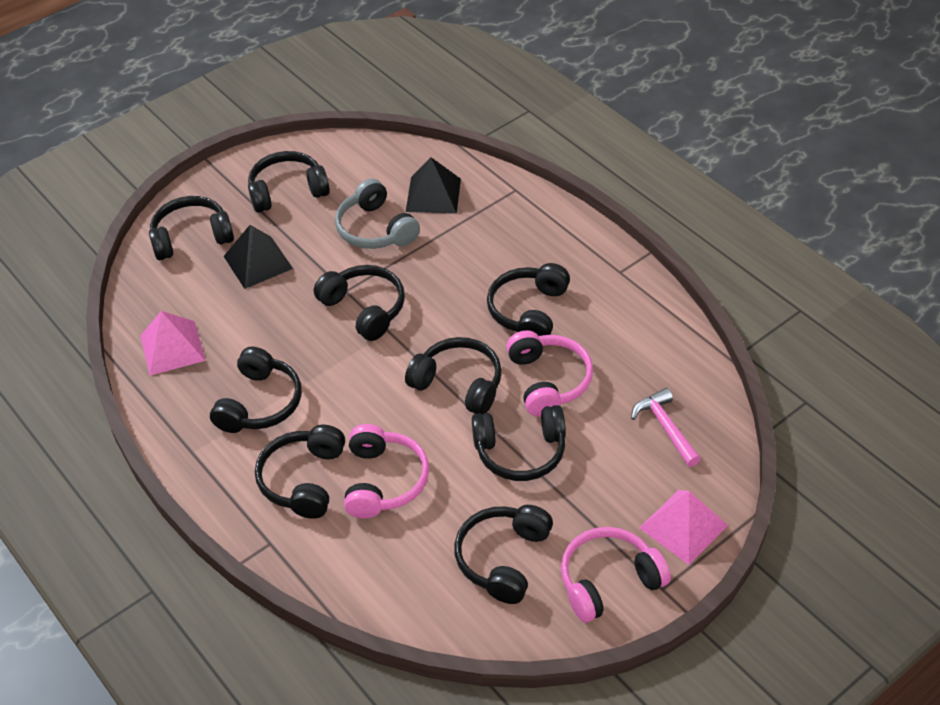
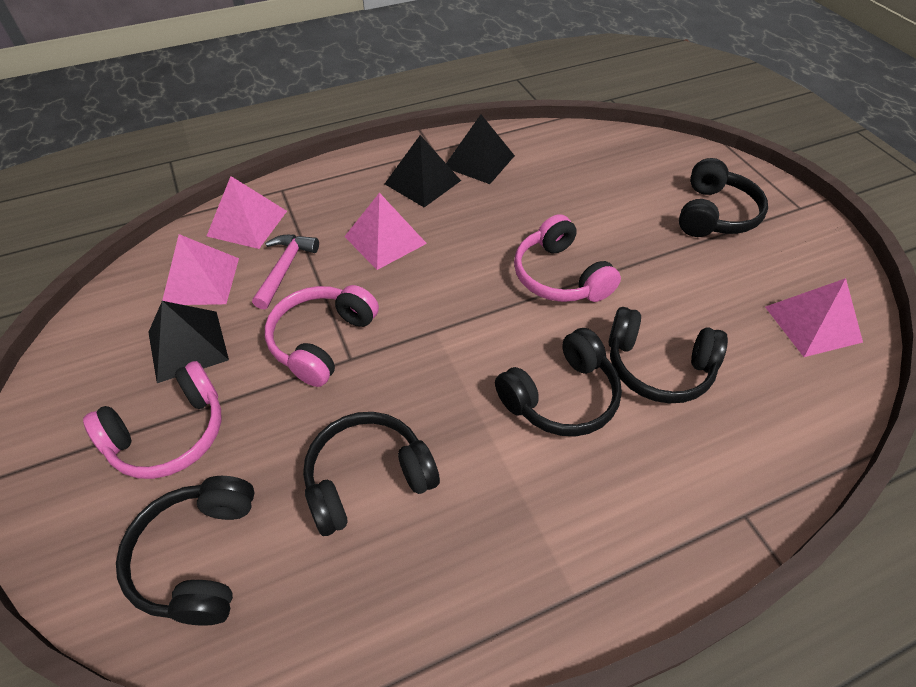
black headphones: [149,196,234,260] [210,346,302,433] [248,151,330,213] [255,425,345,519] [314,265,405,341] [405,337,502,414] [454,505,553,604] [472,405,566,481] [487,263,570,336] = 9 -> [116,476,255,626] [303,412,440,536] [495,328,622,436] [609,307,728,403] [679,158,768,237] = 5
black pyramid: [224,225,293,289] [406,157,461,214] = 2 -> [148,301,229,383] [385,135,461,207] [446,115,515,184] = 3
grey headphones: [335,178,420,249] = 1 -> none = 0
pink pyramid: [140,311,205,375] [639,490,728,565] = 2 -> [162,234,239,305] [207,176,287,249] [344,193,427,270] [765,278,863,357] = 4

